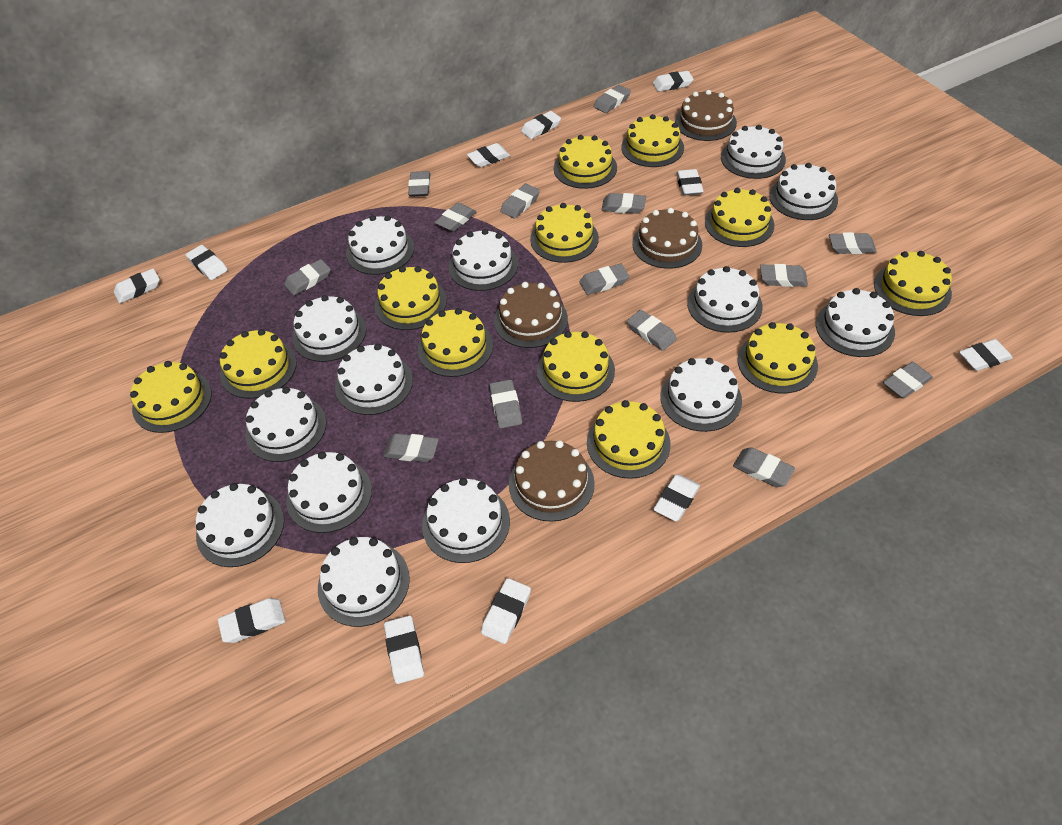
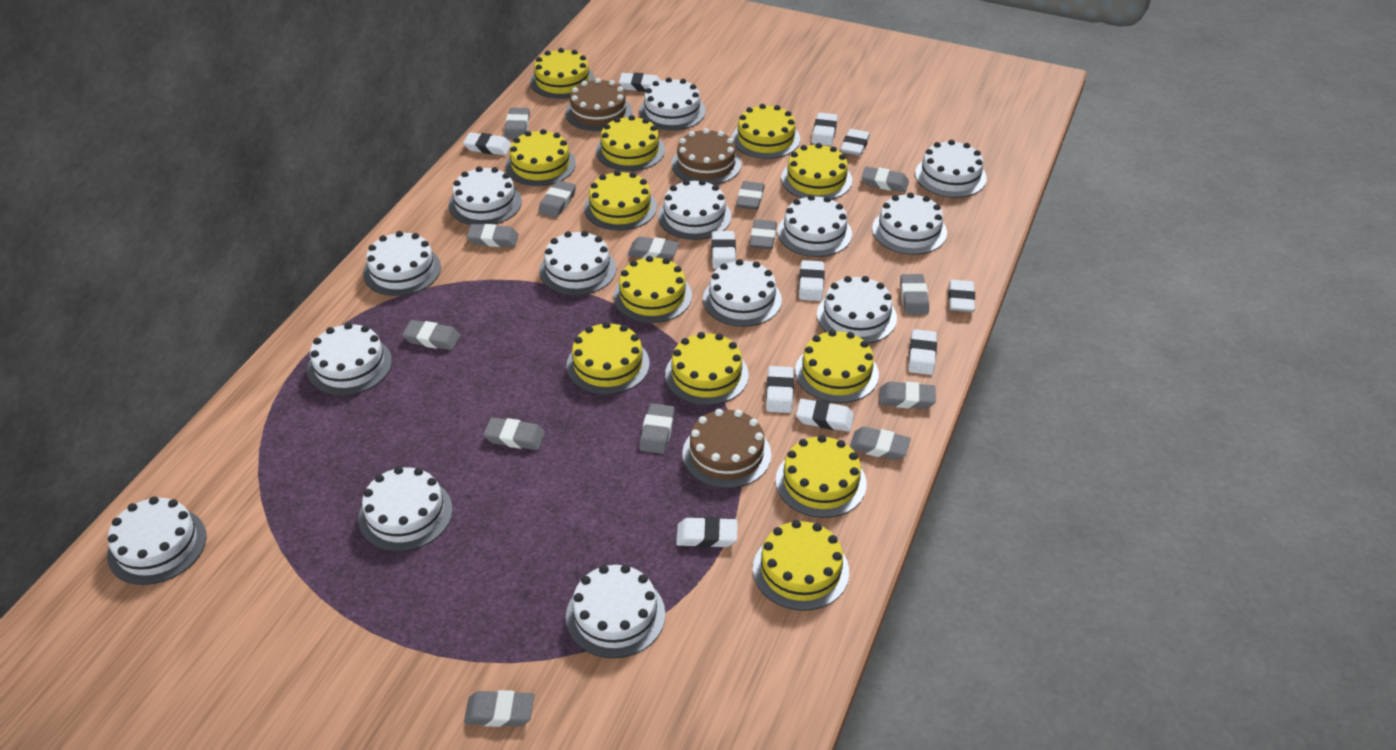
brown cake: [494,282,568,348] [509,440,595,522] [632,208,702,269] [675,90,737,141] = 4 -> [565,78,632,131] [671,128,741,185] [682,409,771,488] = 3

